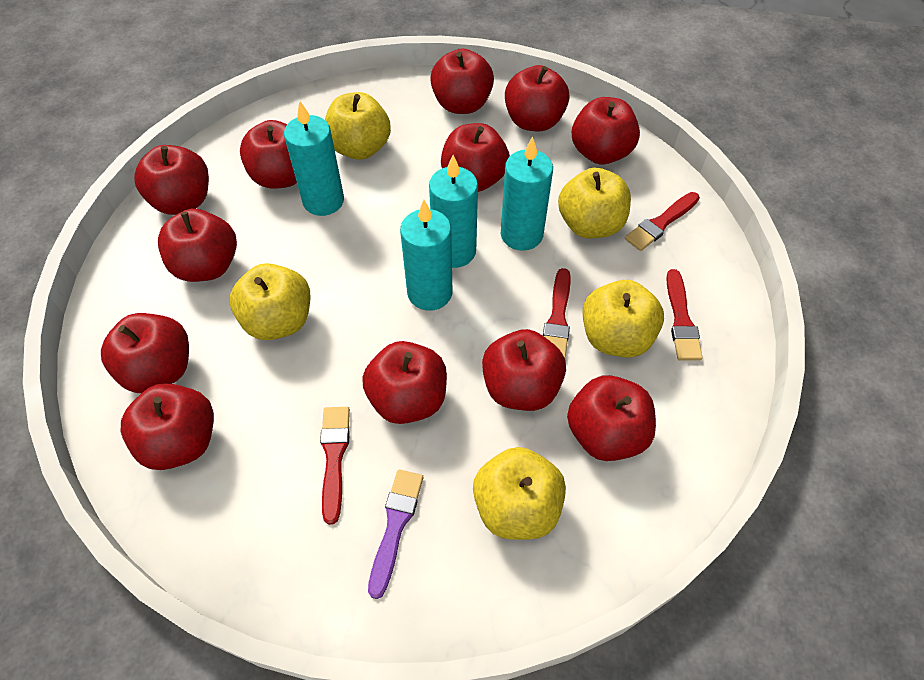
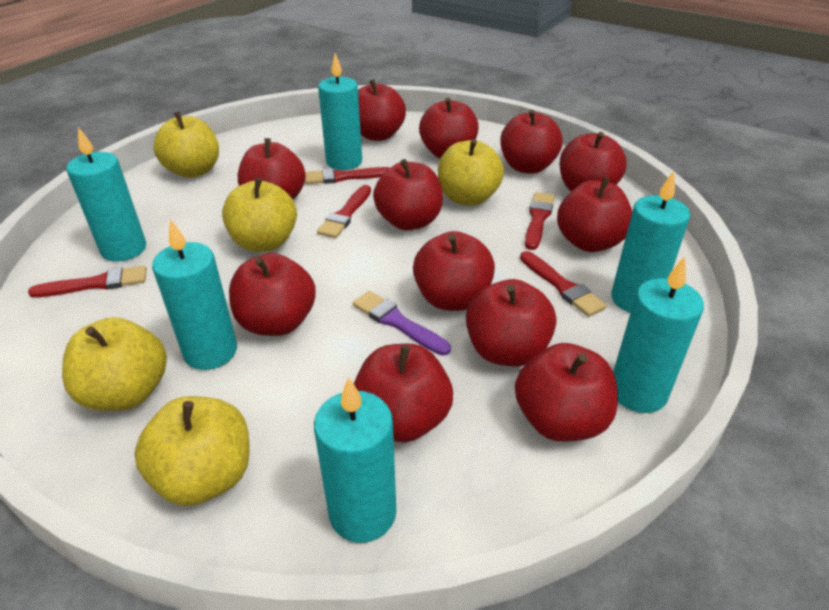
red brush: [320,407,350,525] [543,268,571,358] [625,192,700,251] [666,269,703,361] = 4 -> [28,266,147,298] [305,167,390,184] [317,185,371,238] [520,251,607,317] [525,192,555,250] = 5
turquoise candle: [284,101,344,216] [400,200,452,311] [429,155,478,268] [501,136,553,251] = 4 -> [67,127,146,262] [152,219,237,370] [314,377,396,543] [318,53,362,170] [611,171,690,313] [613,257,704,413] = 6

